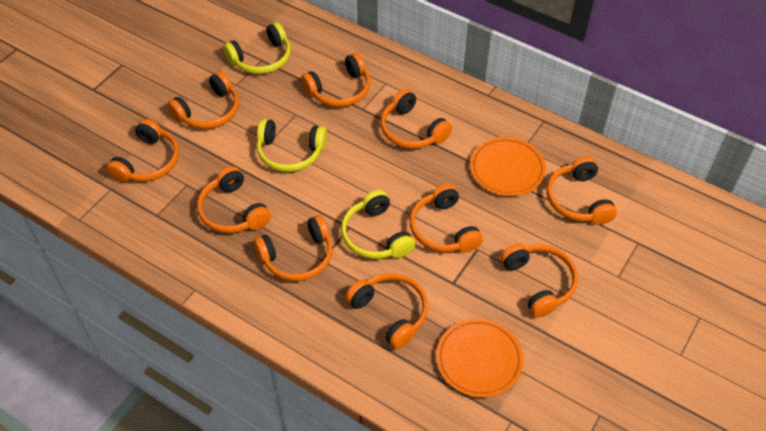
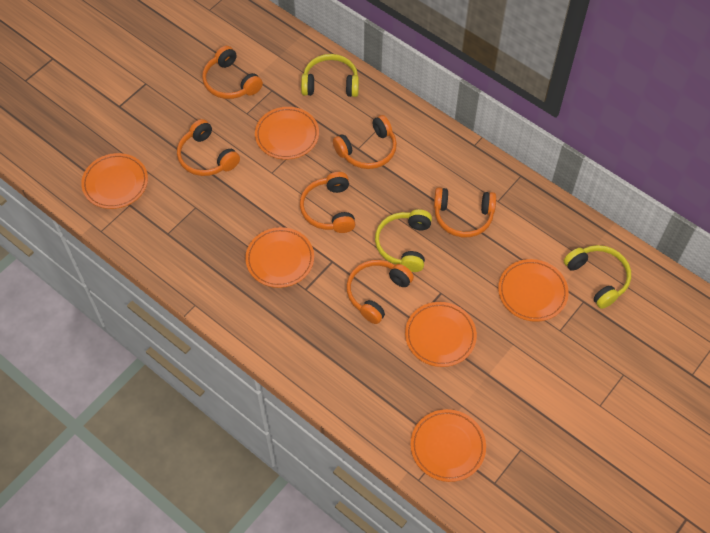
orange headphones: [106,119,179,183] [167,71,239,129] [197,166,271,233] [254,215,332,281] [301,53,370,107] [346,273,428,349] [381,89,452,149] [410,184,483,253] [500,244,578,318] [546,156,617,225] = 10 -> [177,119,240,176] [202,46,263,99] [300,172,356,233] [333,115,397,169] [347,260,414,324] [434,187,496,237] = 6
orange plate: [436,319,524,398] [470,137,546,196] = 2 -> [81,153,148,209] [245,227,314,288] [255,107,319,160] [405,302,477,367] [411,409,486,482] [498,259,569,322] = 6

